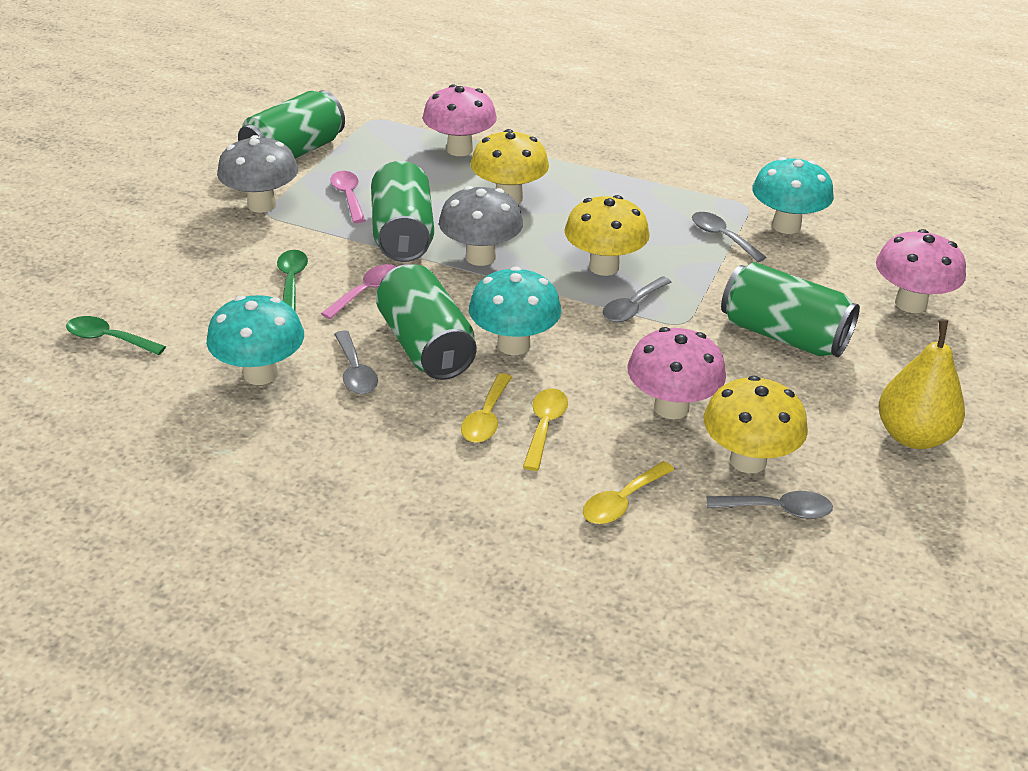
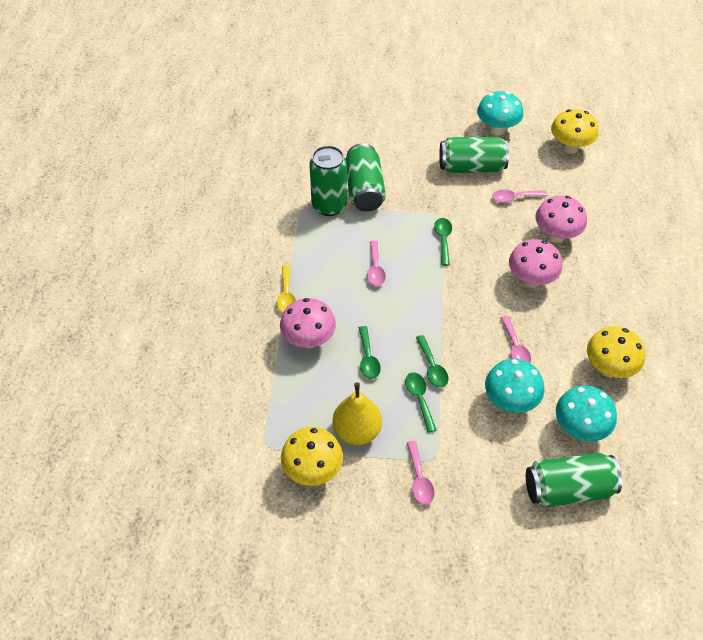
green spoon: [66,316,166,355] [277,250,308,310] = 2 -> [359,326,381,379] [405,372,436,432] [416,335,448,388] [434,218,452,266] = 4
grey mushroom: [217,135,298,213] [439,186,523,266] = 2 -> none = 0
grey spoon: [334,330,378,394] [603,276,671,322] [692,212,767,262] [706,491,833,519] = 4 -> none = 0
pink spoon: [321,264,396,319] [330,171,366,223] = 2 -> [367,241,386,286] [407,441,435,505] [492,190,548,203] [501,316,531,363] = 4
yellow spoon: [461,373,512,443] [523,389,568,471] [583,461,674,524] = 3 -> [277,265,296,312] = 1

